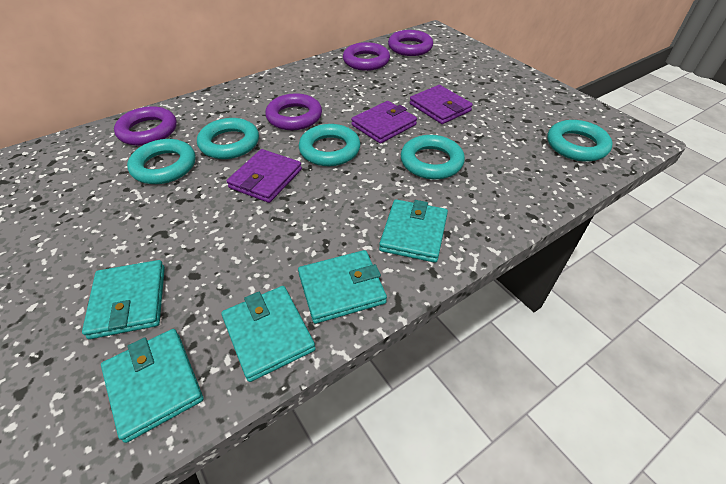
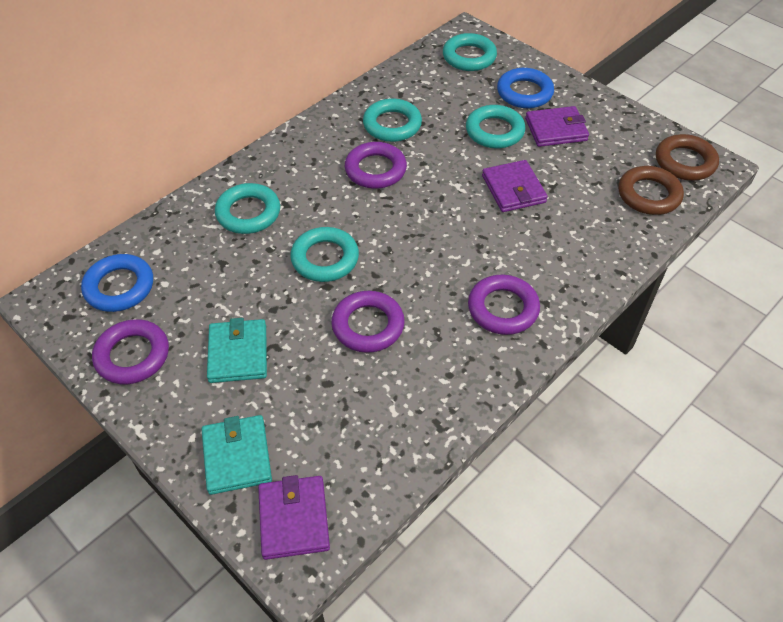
blue ring: none = 0 -> [81,254,153,312] [497,68,554,108] = 2
brown ring: none = 0 -> [619,166,684,215] [656,134,719,181] = 2
turquoise wallet: [82,260,165,339] [101,329,203,443] [221,286,316,382] [298,250,387,324] [379,199,448,263] = 5 -> [202,415,272,495] [207,318,267,383] = 2

